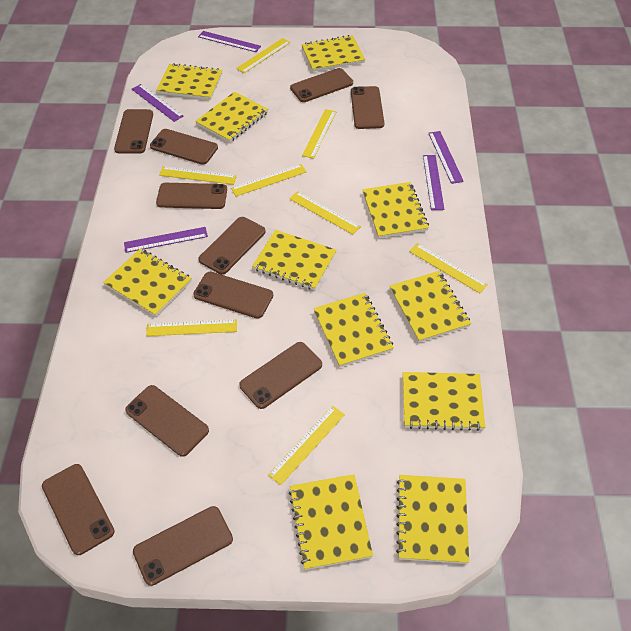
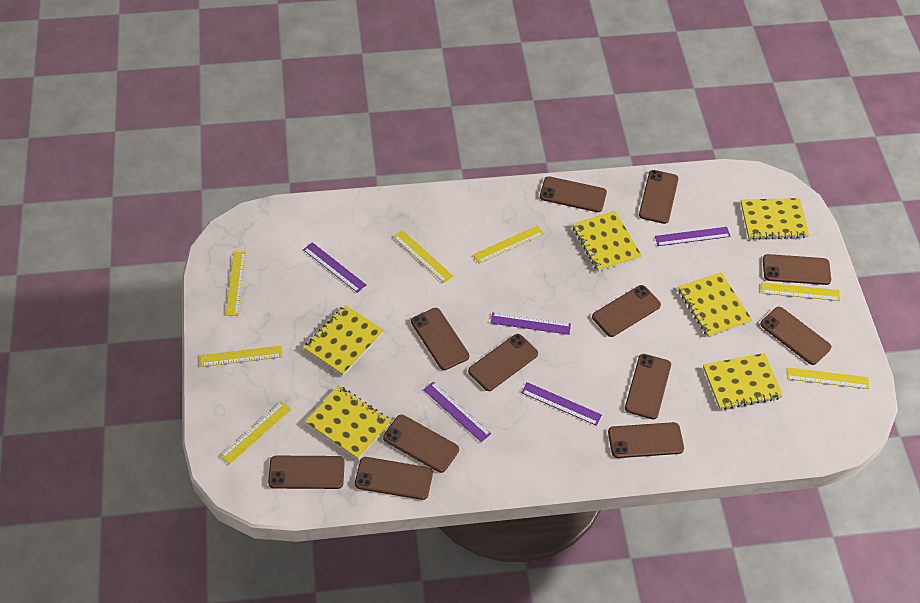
brown phone: [42,464,115,555] [114,109,153,154] [125,385,209,457] [133,506,233,586] [150,129,218,165] [156,183,227,209] [193,272,273,319] [198,217,266,274] [239,342,322,409] [290,68,353,102] [351,86,384,129] = 11 -> [268,456,345,489] [355,457,433,500] [383,415,459,473] [411,308,469,370] [468,334,538,391] [540,176,607,212] [592,285,661,337] [608,422,684,458] [625,354,671,419] [639,170,679,224] [760,307,831,365] [763,254,831,285] = 12
yellow notebook: [103,248,192,317] [156,63,223,100] [195,92,268,143] [252,230,336,290] [289,474,373,570] [302,35,365,72] [313,293,394,367] [362,182,429,238] [390,271,471,342] [396,475,469,564] [403,372,485,431] = 11 -> [303,305,384,376] [305,385,391,459] [572,211,642,272] [678,272,752,337] [703,353,783,410] [741,198,809,240] = 6
yellow ruler: [146,319,237,336] [159,166,237,185] [231,164,307,196] [236,38,291,73] [268,406,345,485] [289,191,361,235] [302,109,336,159] [409,243,488,293] = 8 -> [200,346,283,367] [220,401,291,465] [226,252,247,316] [393,230,453,283] [473,225,544,264] [761,283,840,301] [787,367,869,389] = 7

